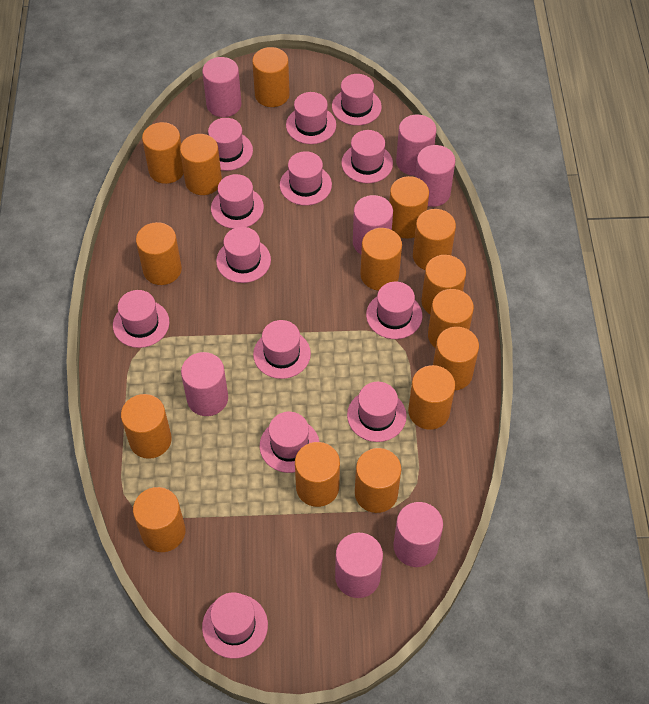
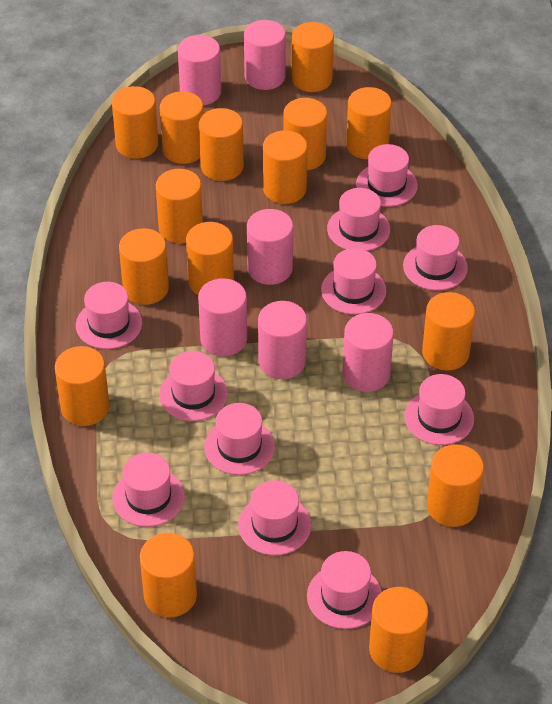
pink cylinder: [181,352,228,416] [202,57,242,117] [335,533,383,598] [353,195,393,254] [393,502,443,567] [396,114,437,176] [415,145,455,207] = 7 -> [178,35,221,105] [198,278,247,356] [244,20,286,90] [247,209,293,285] [258,301,307,379] [343,313,394,392] = 6
pink hat: [113,290,169,348] [202,592,268,659] [208,118,253,171] [211,174,264,229] [216,227,271,283] [253,320,311,379] [260,412,320,473] [280,151,332,206] [286,92,336,144] [332,74,382,126] [341,130,393,183] [347,382,407,442] [366,282,422,339] = 13 -> [76,282,142,349] [113,453,185,527] [159,351,228,421] [204,403,275,475] [238,480,311,556] [307,551,382,629] [321,248,386,315] [327,188,390,251] [356,144,418,207] [403,225,468,291] [405,374,474,445] = 11

